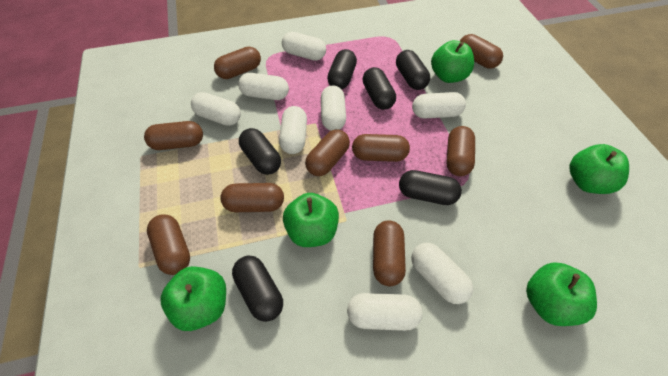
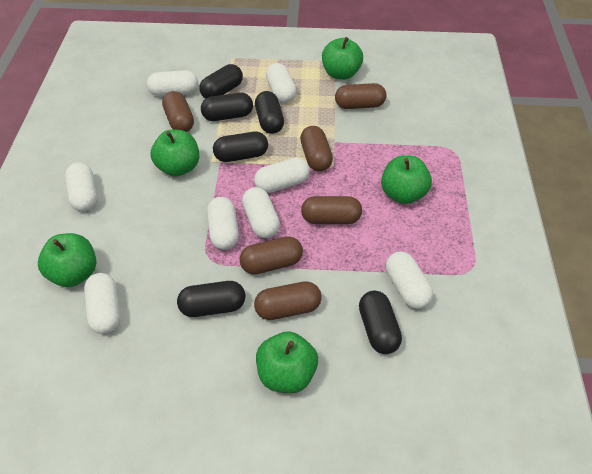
brown capsule: [144,121,203,150] [147,214,190,275] [214,47,261,79] [220,183,284,212] [305,129,350,176] [352,134,410,162] [373,221,406,286] [447,126,475,176] [460,34,503,69] = 9 -> [162,91,194,132] [240,236,303,275] [254,281,322,320] [300,126,333,171] [301,196,362,224] [335,83,387,109] = 6

